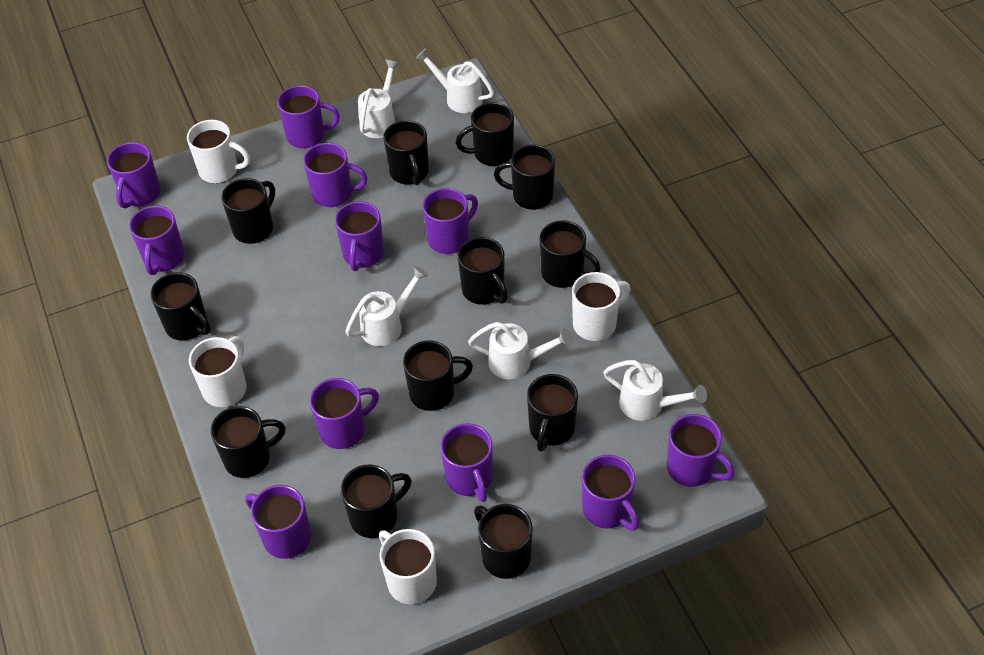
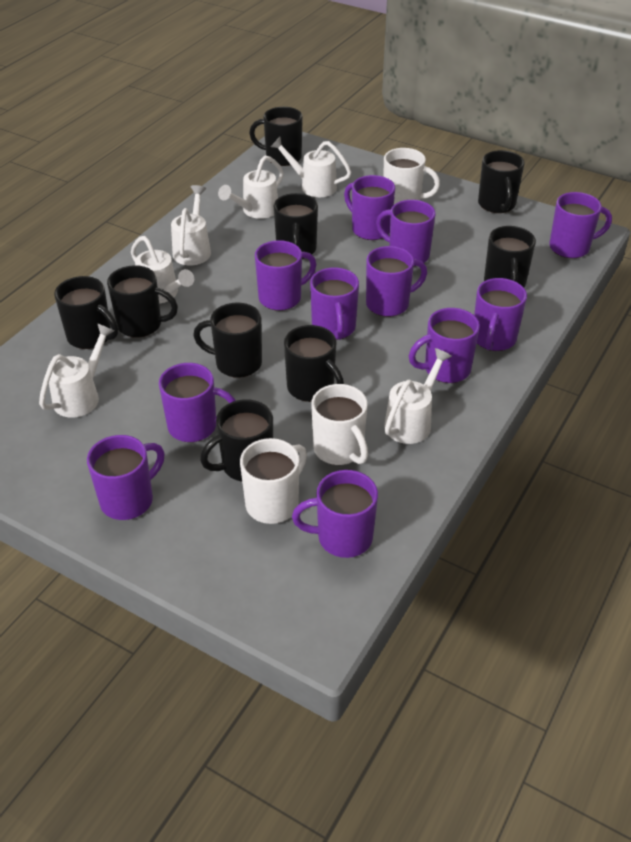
black mug: [150,272,211,341] [210,406,286,478] [221,178,275,244] [341,465,412,538] [383,120,429,186] [403,340,473,411] [455,102,514,166] [458,237,508,305] [474,504,533,579] [494,145,555,210] [527,374,578,451] [540,220,601,288] = 12 -> [54,276,118,349] [107,265,178,338] [193,302,262,378] [200,399,273,482] [249,107,303,166] [274,193,318,259] [284,325,344,402] [478,150,525,213] [484,226,536,288] = 9
white mug: [187,120,250,183] [189,336,247,407] [379,529,437,604] [572,272,630,341] = 4 -> [240,438,307,524] [311,384,368,465] [383,148,440,205] = 3
white watering can: [345,266,428,346] [358,60,400,138] [415,48,494,113] [468,322,573,379] [603,360,707,421] = 5 -> [39,323,115,418] [131,236,194,304] [171,185,211,265] [218,156,284,219] [270,137,351,197] [384,348,452,444] = 6

